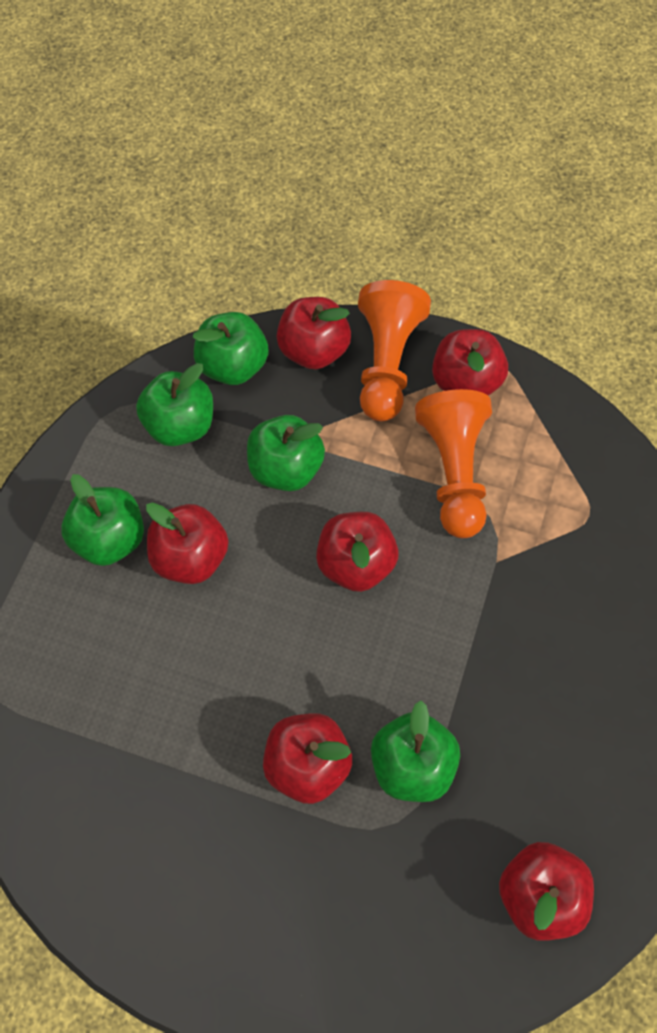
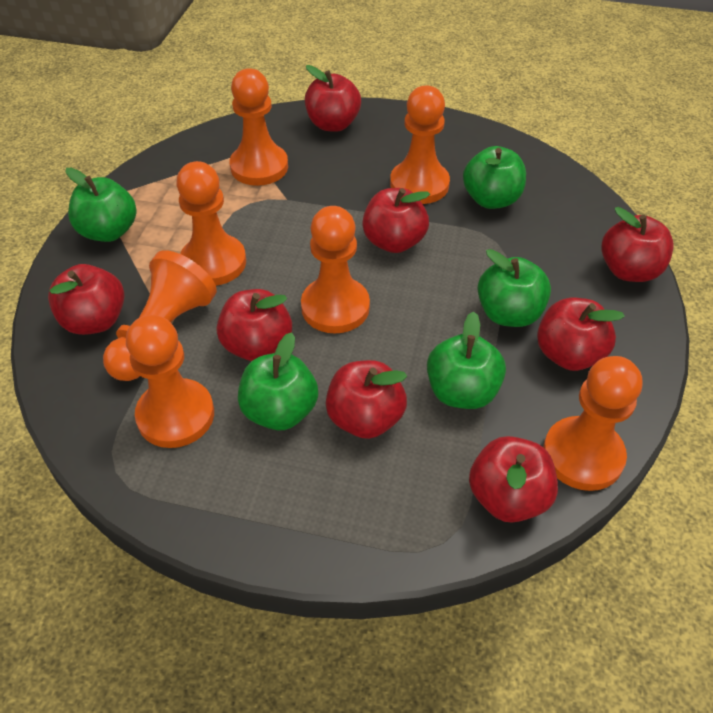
orange pawn: [358,280,431,421] [415,389,492,538] = 2 -> [103,250,217,381] [126,315,214,448] [176,161,246,286] [230,68,288,186] [301,206,370,334] [390,85,450,204] [543,356,642,491] = 7
red apple: [146,502,229,584] [263,713,352,804] [276,297,351,369] [316,512,398,592] [432,329,508,395] [499,842,594,941] = 6 -> [48,264,124,335] [217,289,292,361] [305,65,361,132] [326,360,407,439] [362,188,430,253] [469,436,558,523] [537,297,625,371] [602,207,674,282] = 8

